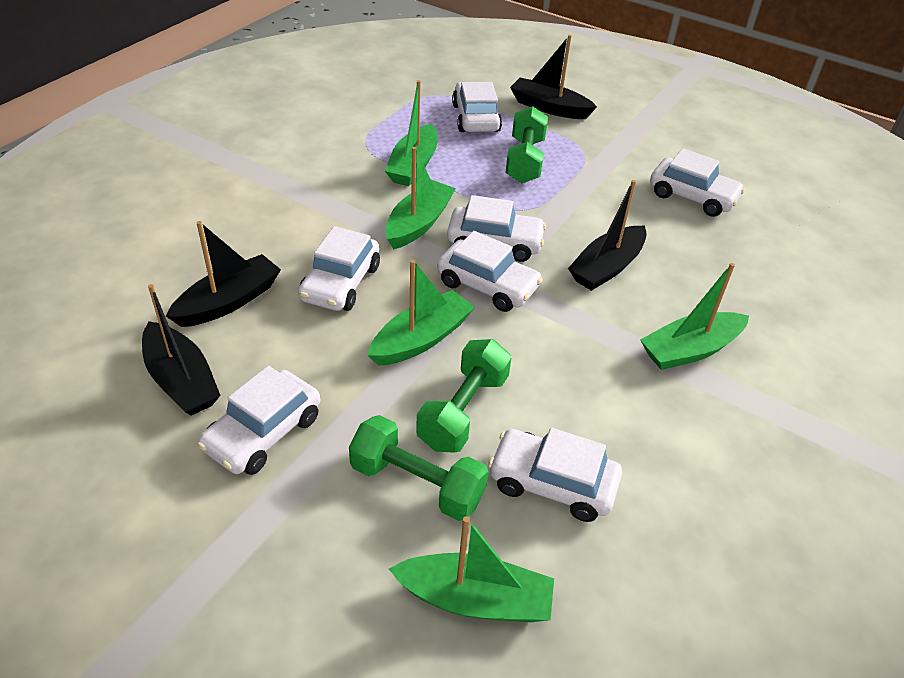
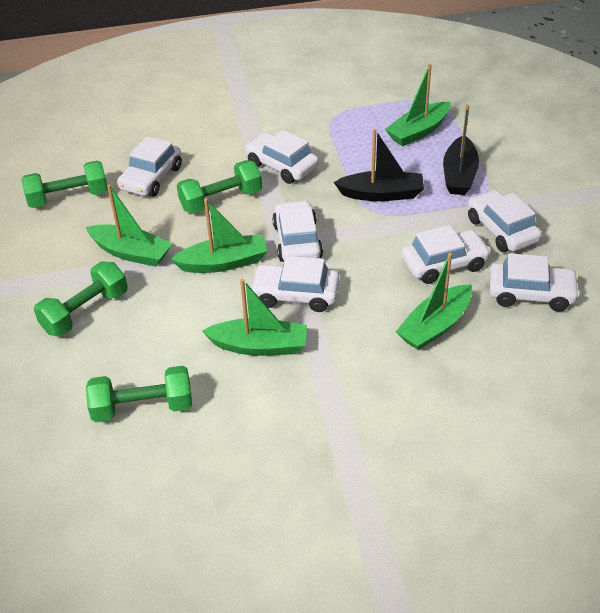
black boat: [142,284,221,416] [166,221,281,327] [510,35,597,119] [568,180,647,291] = 4 -> [334,129,424,201] [443,104,479,195] = 2
green dumbbell: [349,415,488,521] [416,339,512,453] [506,106,548,183] = 3 -> [21,161,108,208] [34,261,128,336] [86,366,192,422] [177,160,262,214] = 4

